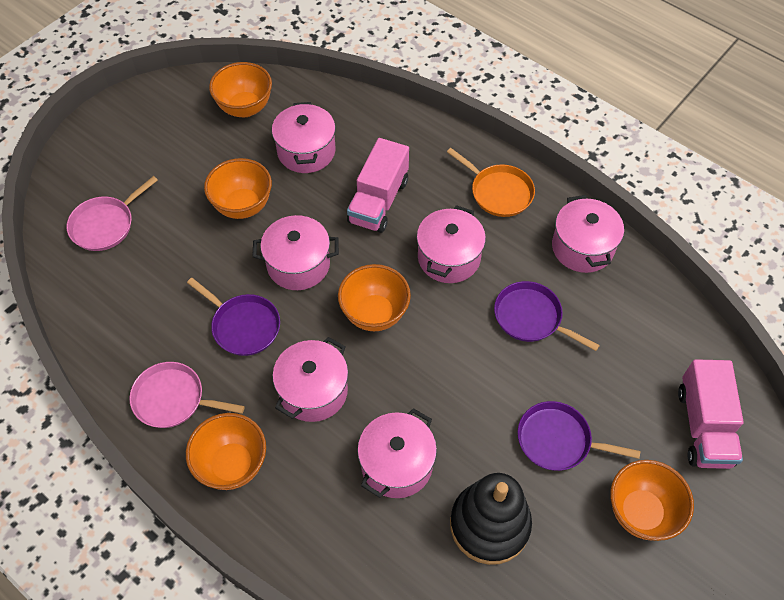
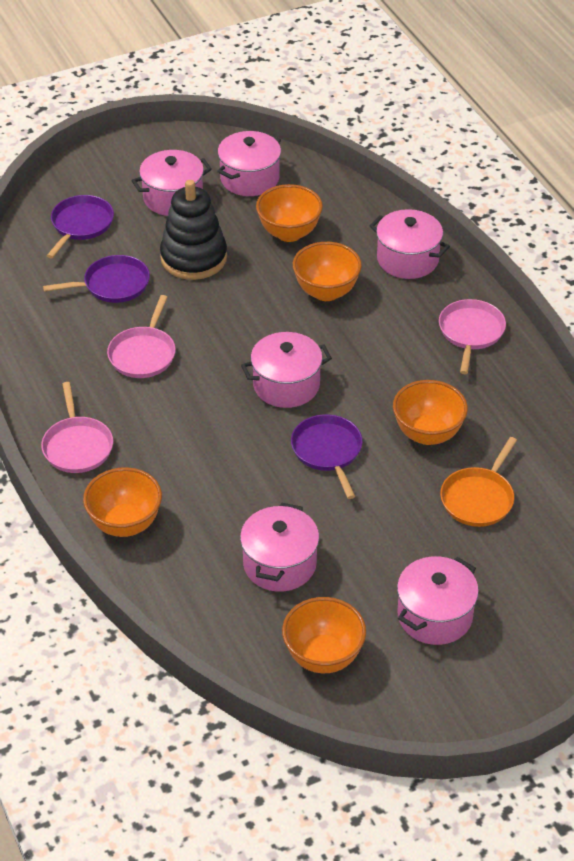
pink pan: [67,176,158,251] [129,362,245,428] = 2 -> [41,382,113,473] [107,295,176,378] [439,299,506,374] = 3
pink truck: [347,138,409,233] [678,359,744,469] = 2 -> none = 0

